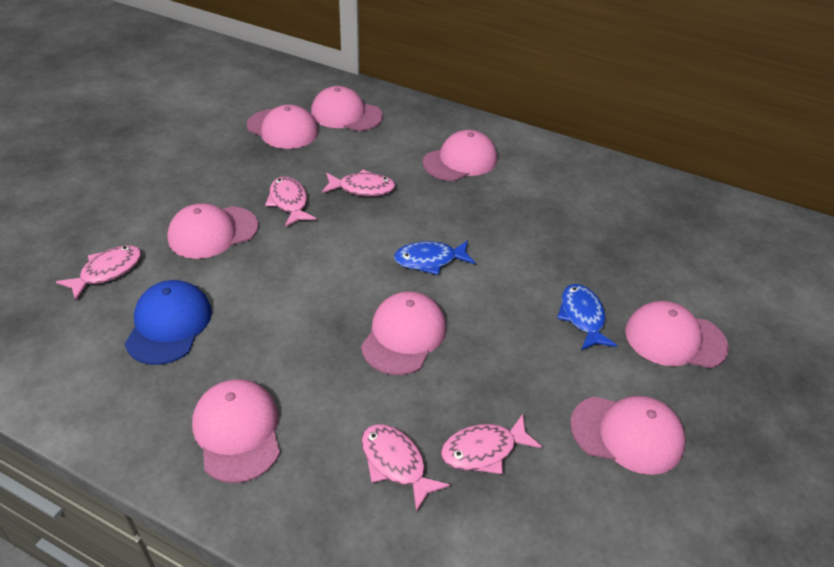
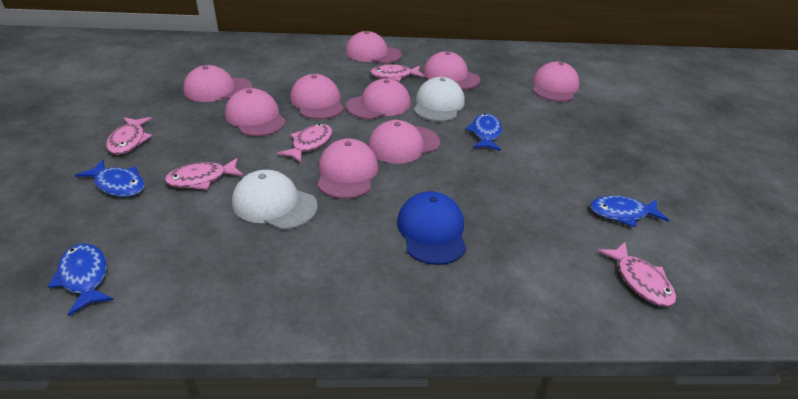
blue fish: [394,240,475,275] [557,284,617,350] = 2 -> [48,243,114,316] [75,159,145,197] [465,114,502,151] [590,196,669,227] = 4
pink cap: [167,203,258,259] [192,379,280,483] [247,104,318,149] [311,86,383,131] [361,291,446,375] [423,130,497,181] [570,396,686,475] [625,301,729,368] = 8 -> [183,65,253,102] [225,88,286,136] [290,74,344,120] [317,139,378,199] [346,31,402,64] [346,78,411,120] [368,120,440,164] [423,51,480,89] [533,61,580,102] = 9
white cap: none = 0 -> [232,170,318,230] [414,77,464,122] = 2

